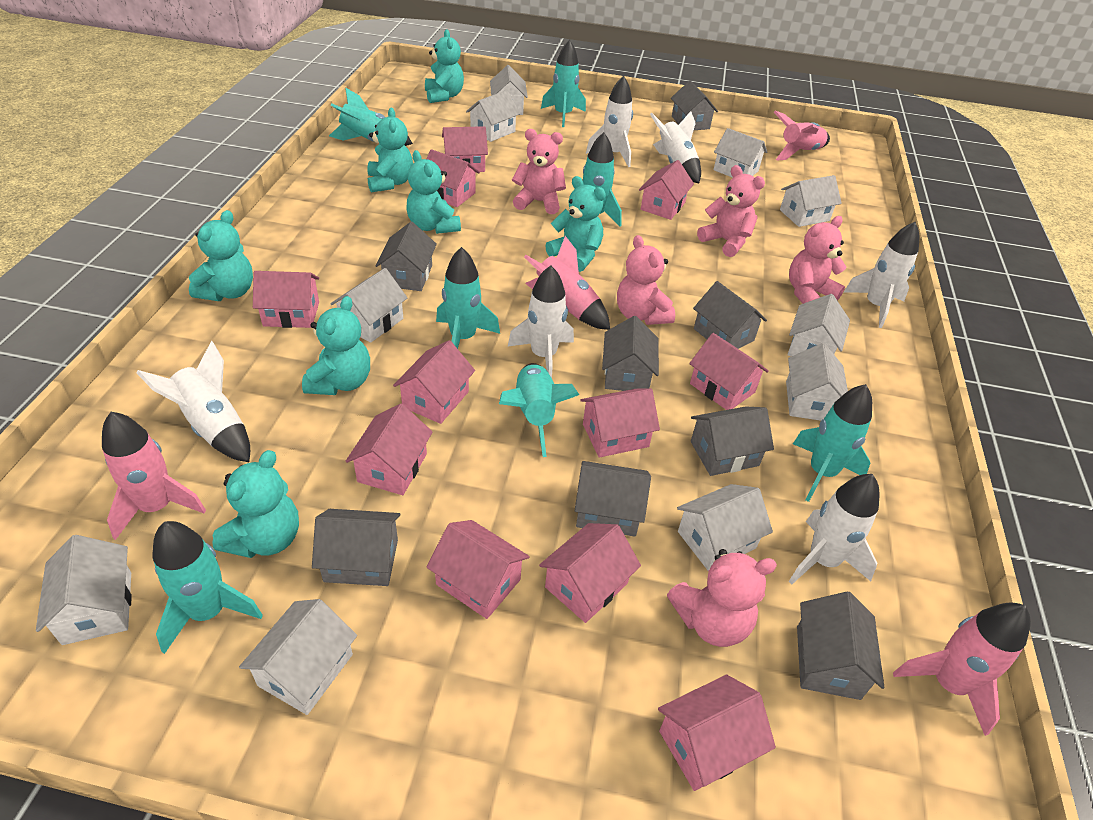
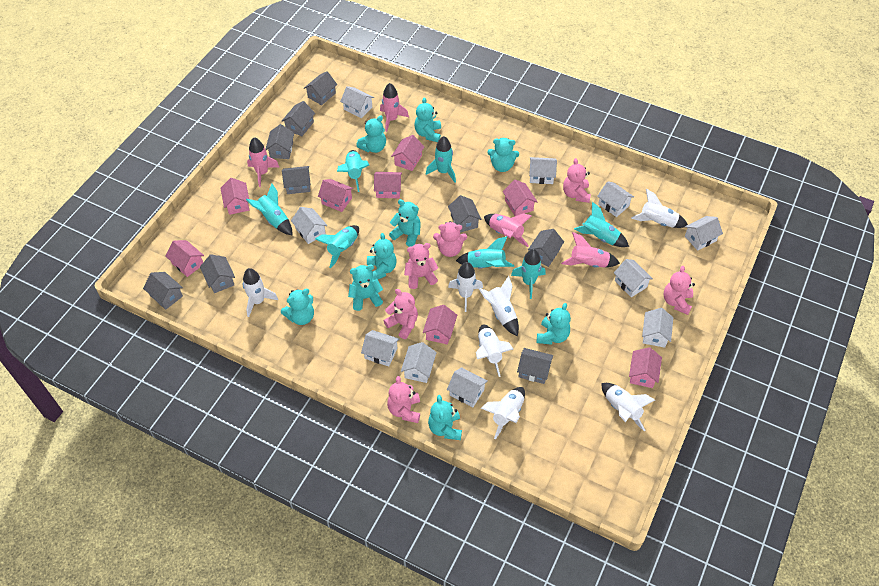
grey house: [312,509,400,586] [375,222,437,291] [575,461,651,537] [602,316,659,391] [671,81,718,130] [691,407,774,476] [693,281,767,349] [797,591,884,700] = 8 -> [143,272,183,310] [200,254,235,293] [265,124,294,159] [282,101,315,136] [282,166,311,194] [304,71,337,105] [448,195,482,232] [517,348,553,384] [528,229,564,267] = 9
pink house: [253,271,319,328] [346,404,433,495] [393,340,475,424] [426,520,530,619] [427,149,480,207] [442,126,488,172] [539,523,641,623] [581,389,660,458] [639,160,694,220] [658,675,776,791] [689,333,769,410] = 11 -> [165,240,204,277] [220,178,249,215] [318,179,354,212] [374,172,402,198] [391,135,425,171] [423,305,457,345] [503,180,537,216] [629,347,662,388] = 8
pink teddy bear: [512,129,566,214] [617,235,675,325] [667,549,777,647] [697,165,765,257] [789,216,847,304] = 5 -> [384,289,418,339] [387,376,420,423] [404,243,438,289] [433,221,467,257] [563,158,591,203] [664,266,695,315] = 6
turquoise teddy bear: [189,210,253,301] [212,450,299,558] [302,296,370,395] [367,108,413,192] [406,150,461,234] [425,30,464,103] [545,176,606,272] = 7 -> [281,289,314,325] [348,265,383,311] [356,115,386,153] [367,233,397,280] [389,199,421,247] [414,97,441,142] [428,395,462,440] [487,138,519,172] [537,303,571,345] = 9
white rocket: [136,341,250,462] [508,265,574,378] [586,76,633,167] [650,111,701,183] [789,474,879,585] [843,222,919,328] = 6 -> [243,268,278,317] [448,262,483,312] [476,324,513,377] [479,276,519,336] [481,387,525,440] [602,383,655,431] [631,189,688,228] = 7

